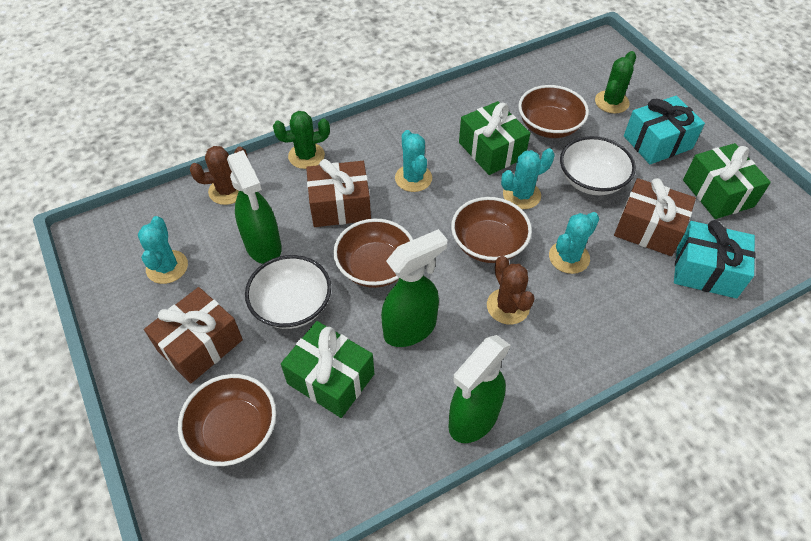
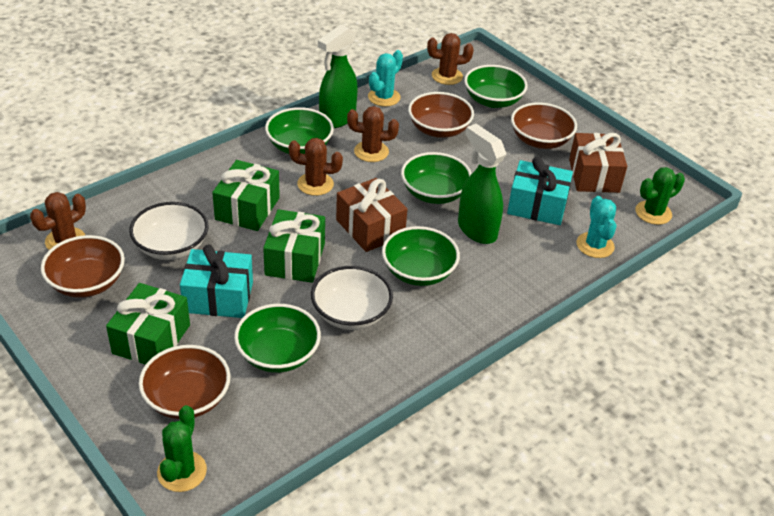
brown cactus: [190,146,248,205] [487,256,535,324] = 2 -> [30,192,86,250] [289,138,343,196] [347,106,399,162] [427,33,474,85] = 4
brown gift: [144,287,243,383] [306,159,371,227] [614,178,696,256] = 3 -> [336,178,407,252] [569,133,627,193] = 2
green bowl: none = 0 -> [234,304,321,373] [265,107,334,154] [382,226,460,286] [401,152,472,204] [464,65,528,108] = 5
green spray bottle: [227,150,282,264] [381,229,448,347] [448,335,511,443] = 3 -> [318,24,358,128] [458,124,506,244] = 2
turquoise cactus: [138,216,188,284] [395,130,432,192] [501,148,554,209] [549,212,599,274] = 4 -> [368,50,403,107] [576,196,617,258] = 2

